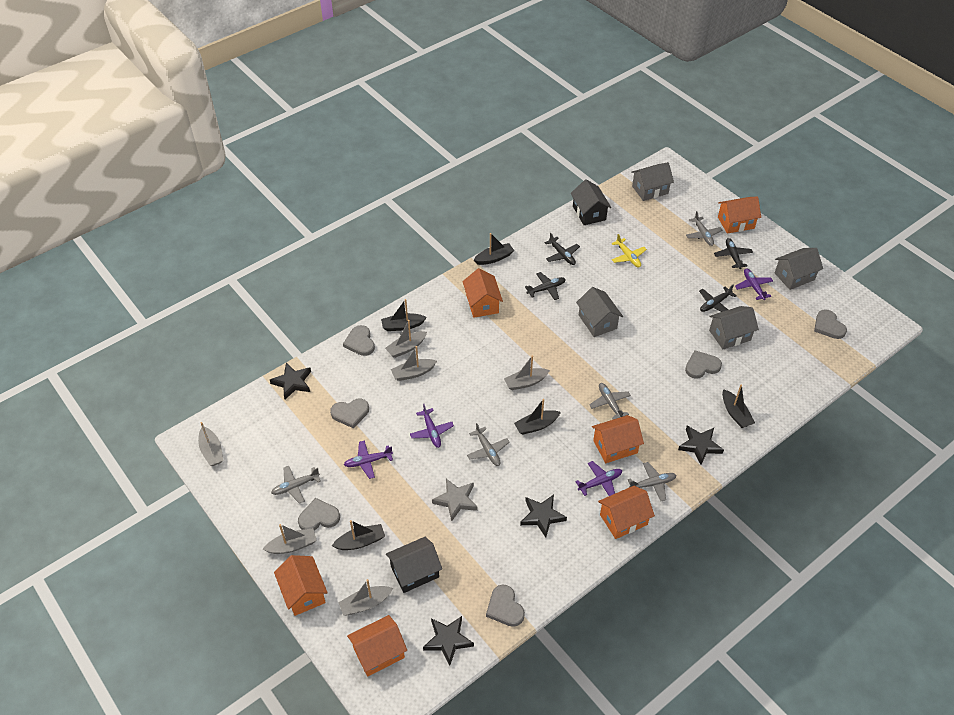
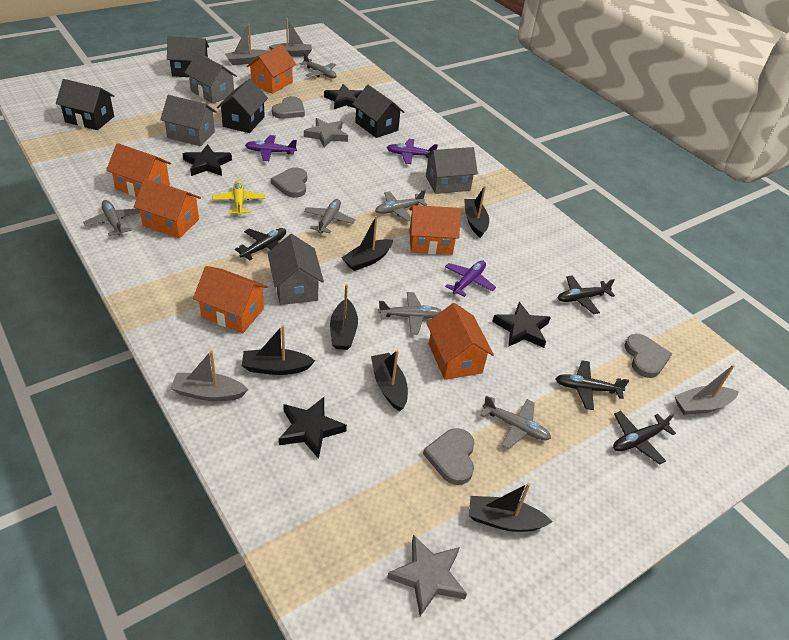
black boat: [332,520,385,550] [381,299,427,331] [474,233,514,265] [514,399,561,435] [722,384,755,428] = 5 -> [242,325,315,375] [330,284,358,350] [341,216,393,271] [371,350,408,411] [464,186,489,238] [469,483,552,532] = 6
black house: [386,537,442,593] [571,179,611,225] = 2 -> [56,79,114,130] [167,36,209,77] [217,79,268,133] [352,85,404,138] = 4
grey boat: [198,422,223,466] [262,524,317,554] [338,579,393,616] [385,320,427,358] [391,346,437,381] [504,355,550,390] = 6 -> [170,351,248,401] [225,24,268,65] [269,18,312,57] [675,365,739,415] = 4
grey heart: [298,498,340,531] [330,399,369,429] [343,325,375,356] [486,584,525,627] [685,350,722,379] [814,309,847,339] = 6 -> [271,167,307,198] [272,96,305,119] [423,428,474,485] [624,334,672,378] = 4
grey plane: [271,466,321,504] [467,423,510,466] [589,383,631,419] [628,462,677,501] [686,211,723,246] = 5 -> [83,200,140,236] [300,53,337,78] [304,199,355,233] [375,190,427,222] [378,292,441,334] [480,395,551,449] = 6
grey star: [432,479,478,521] = 1 -> [304,118,348,147] [387,535,467,616] = 2
purple plane: [344,440,393,479] [410,404,454,448] [575,461,622,496] [735,269,773,300] = 4 -> [245,135,297,161] [387,139,438,164] [445,261,496,297] = 3

